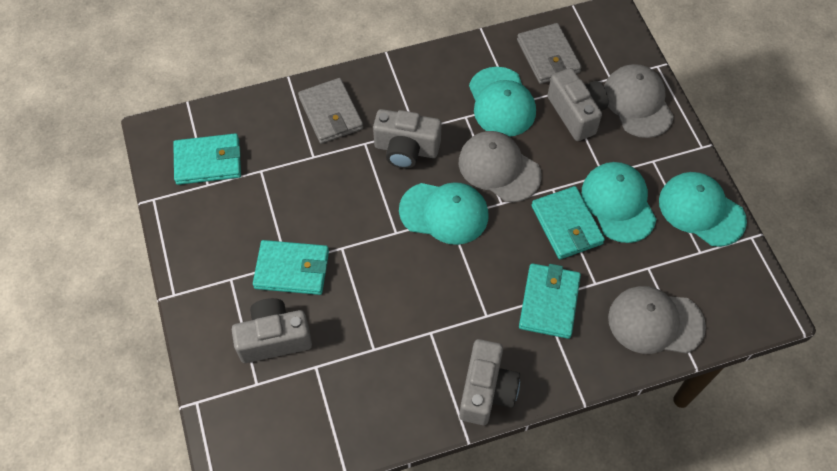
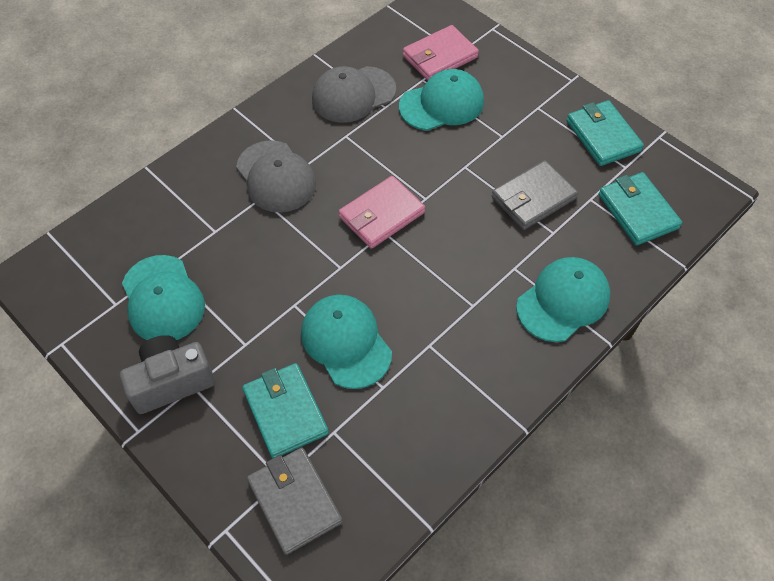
grey camera: [232,298,312,363] [373,109,442,169] [459,339,520,425] [547,68,608,141] = 4 -> [120,335,215,414] = 1
grey cap: [459,131,542,202] [604,64,674,138] [608,286,706,354] = 3 -> [236,140,316,213] [312,66,396,123] = 2
pink wallet: none = 0 -> [339,176,425,249] [403,25,479,81] = 2
turquoise wallet: [173,133,241,185] [253,240,329,295] [519,263,581,339] [531,186,605,259] = 4 -> [242,363,329,458] [566,100,644,166] [598,172,682,246] = 3

